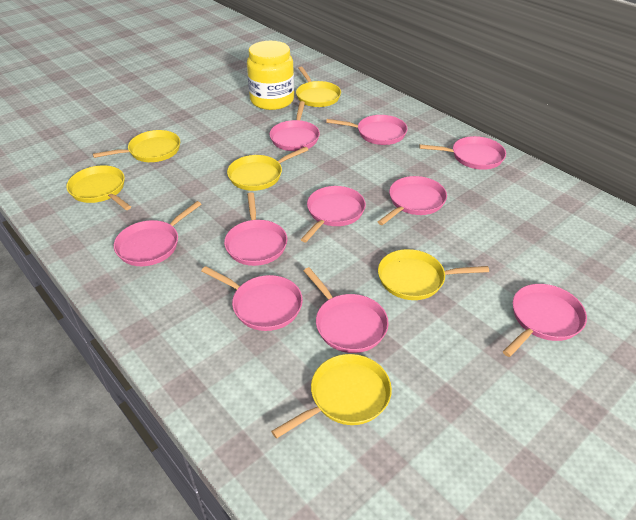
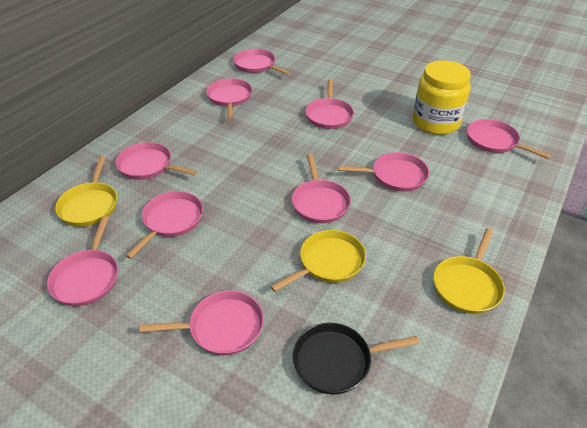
black pan: none = 0 -> [293,323,419,395] = 1
yellow pan: [66,165,131,210] [93,130,180,162] [227,147,308,191] [271,354,392,439] [296,66,341,107] [378,249,489,300] = 6 -> [55,156,117,227] [270,230,366,292] [433,228,505,314] = 3

